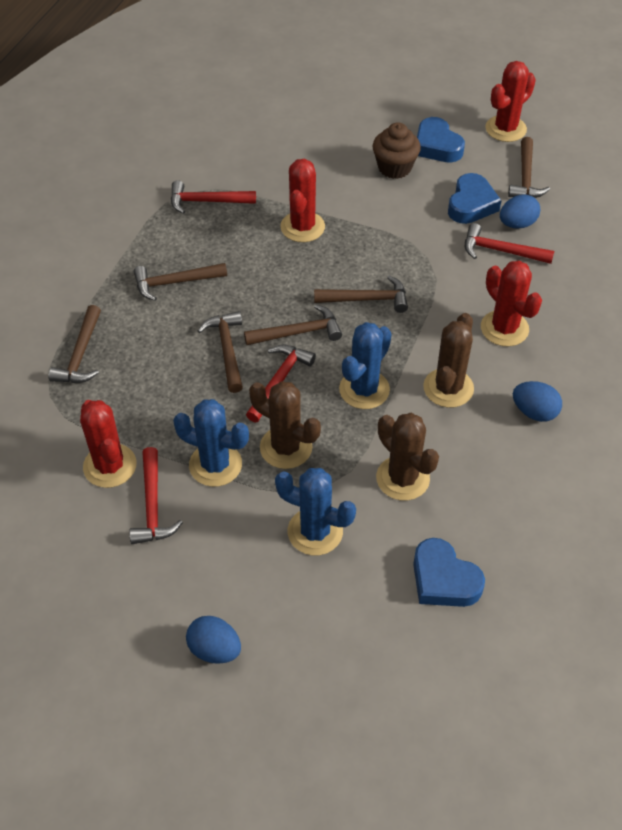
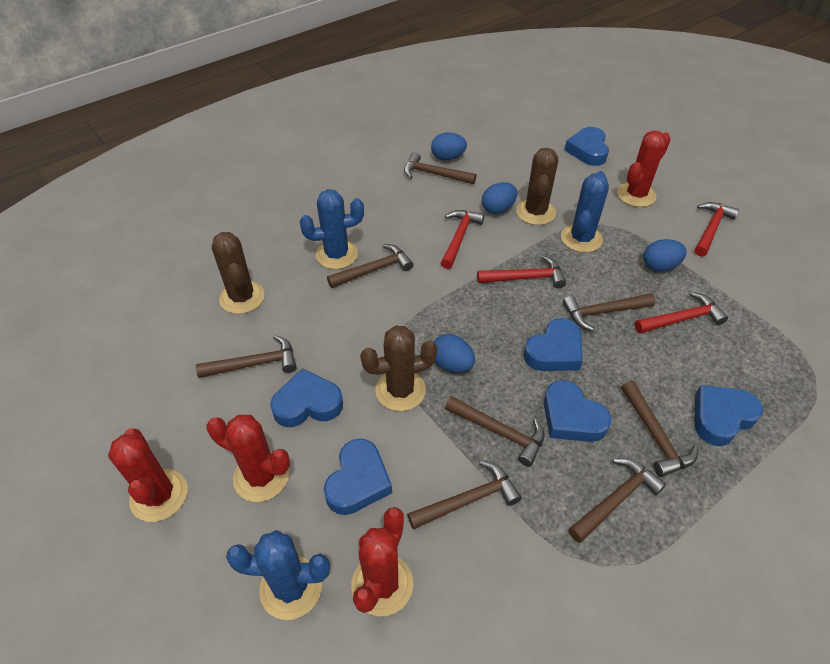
blue egg: [186,616,241,664] [500,194,540,229] [513,381,562,422] = 3 -> [431,132,467,161] [434,334,475,373] [482,182,517,214] [643,239,687,272] = 4
blue heart: [413,538,485,607] [417,117,465,163] [448,173,502,224] = 3 -> [270,368,343,427] [324,439,392,515] [524,318,583,371] [544,380,612,442] [565,127,609,166] [695,385,763,446] = 6
brown cupcake: [373,123,421,179] = 1 -> none = 0
brown hammer: [49,305,101,383] [134,263,227,301] [198,311,243,393] [244,305,342,345] [314,276,408,313] [508,137,550,198] = 6 -> [196,335,297,378] [327,244,413,288] [404,152,476,184] [407,461,522,529] [445,396,544,467] [563,293,656,331] [568,458,666,543] [621,381,698,477] = 8

